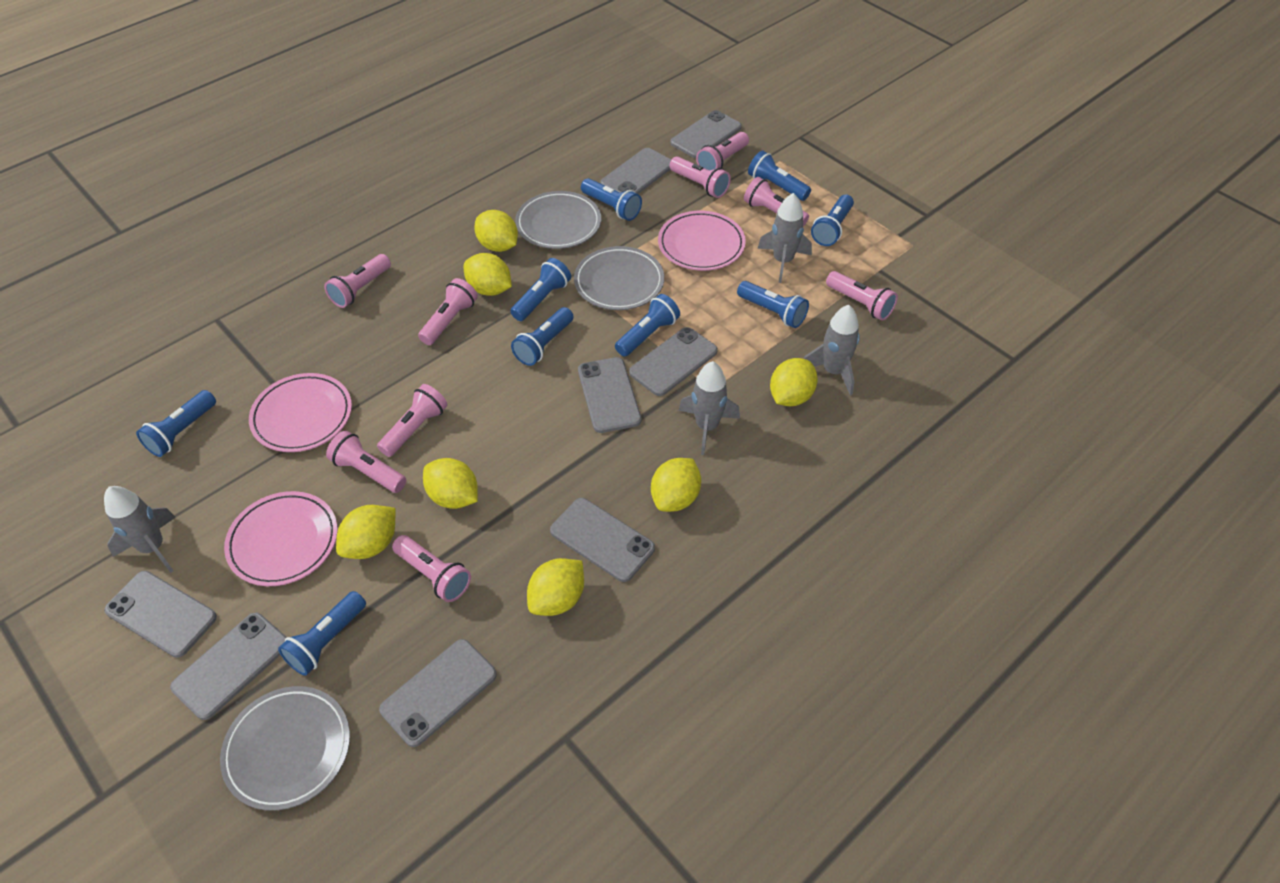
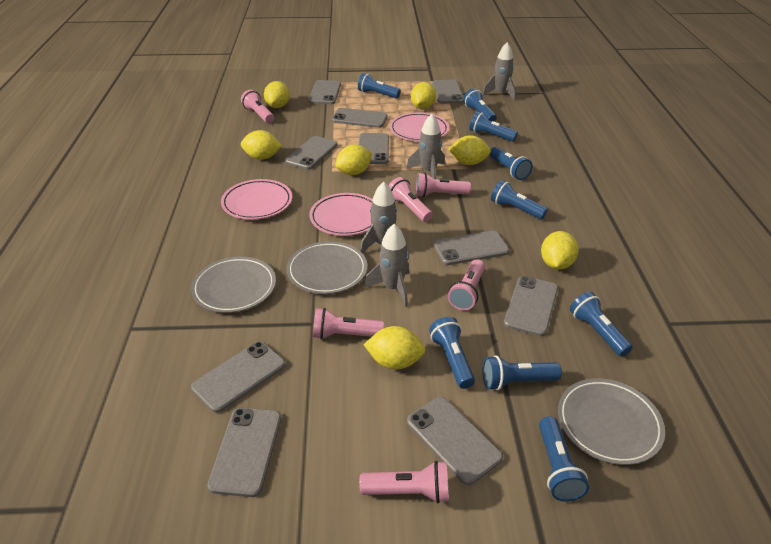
grey phone: [104,571,217,658] [170,612,287,720] [379,639,497,747] [550,498,655,582] [578,357,641,433] [601,148,671,194] [629,327,718,396] [670,110,742,158] = 8 -> [191,341,286,413] [207,408,281,497] [285,136,338,170] [309,80,341,104] [332,108,388,128] [359,133,389,164] [407,397,503,485] [432,80,464,104] [433,231,509,265] [504,276,558,336] = 10
pink flashlight: [324,254,391,308] [326,431,406,493] [377,384,448,457] [392,535,471,602] [418,278,478,345] [669,156,731,198] [696,132,749,170] [744,177,809,227] [826,271,898,321] = 9 -> [241,90,274,123] [313,308,384,340] [359,461,449,503] [388,177,433,222] [416,173,471,197] [448,259,485,311] = 6

